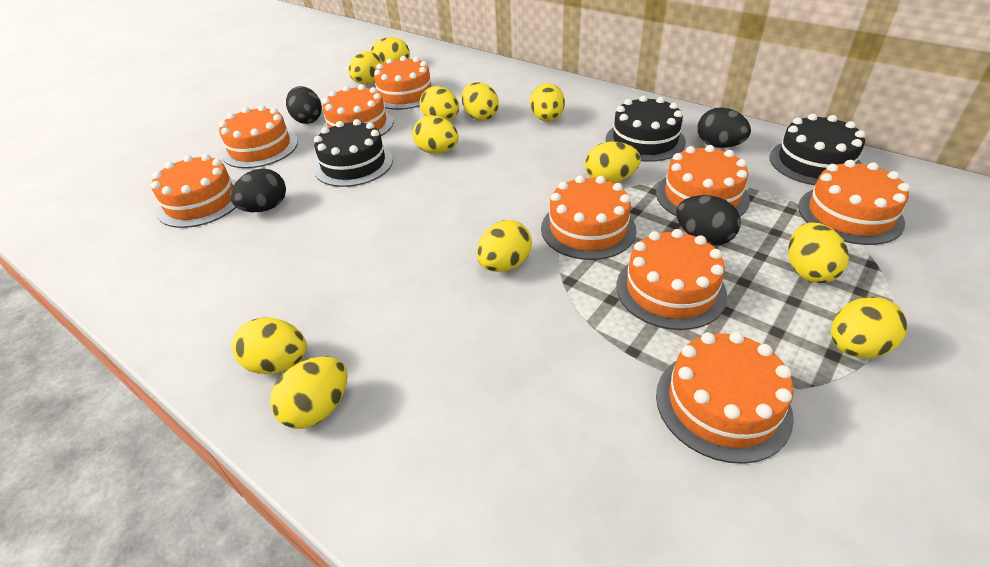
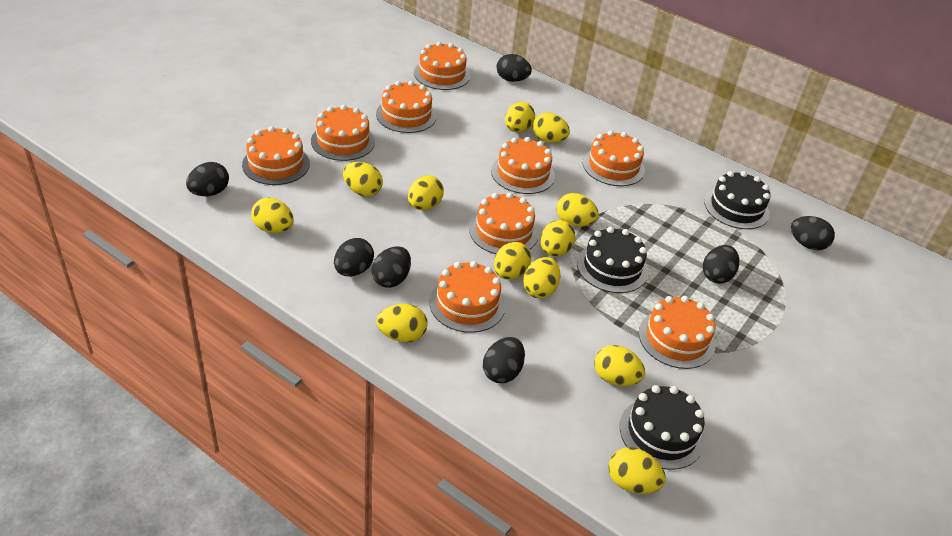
black egg: [230,168,286,212] [286,86,322,124] [676,195,741,246] [697,108,751,148] = 4 -> [186,162,229,196] [334,238,374,276] [372,246,411,288] [483,337,525,383] [496,54,532,82] [703,245,739,284] [791,216,835,250] = 7

